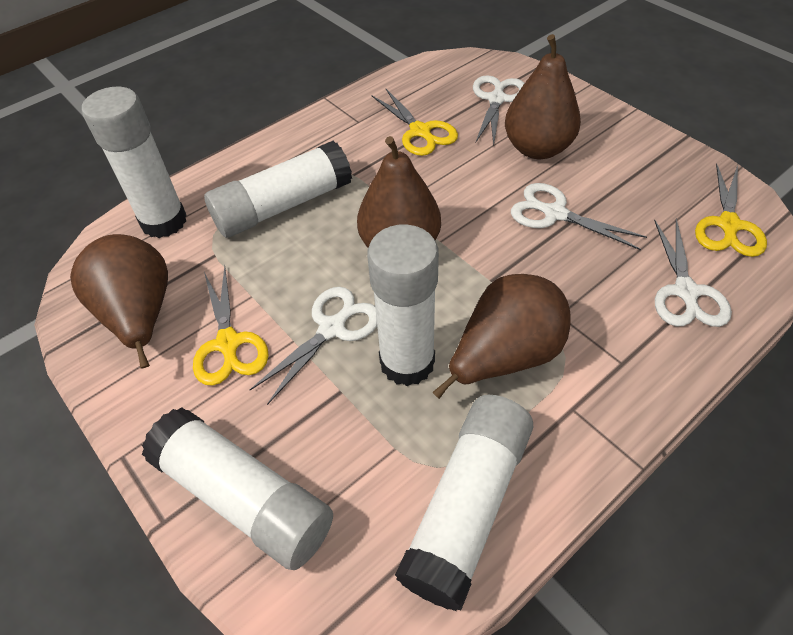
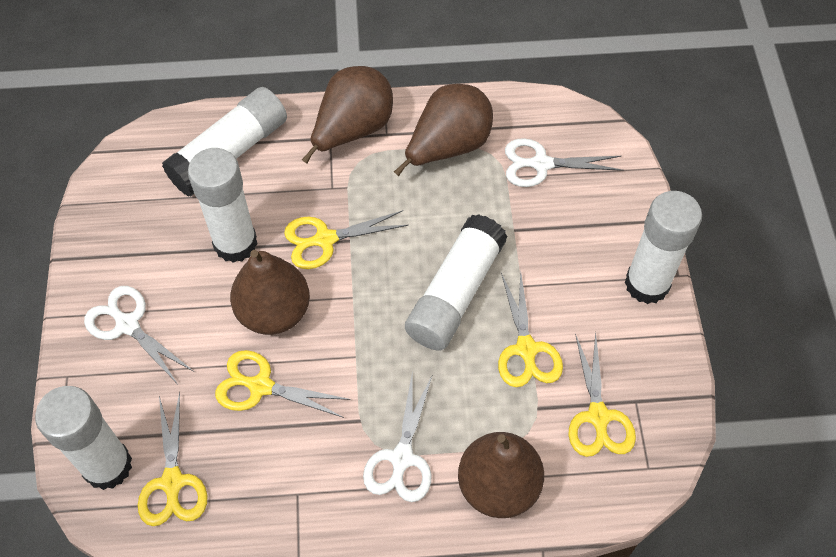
white scissors: [250,287,377,405] [473,75,525,146] [511,183,647,250] [654,218,732,327] = 4 -> [84,286,194,383] [363,374,433,502] [505,138,624,187] = 3
yellow scissors: [193,266,269,386] [372,89,458,156] [695,163,767,257] = 3 -> [138,392,208,526] [215,350,351,418] [284,210,409,269] [498,270,563,387] [568,332,636,457] = 5

